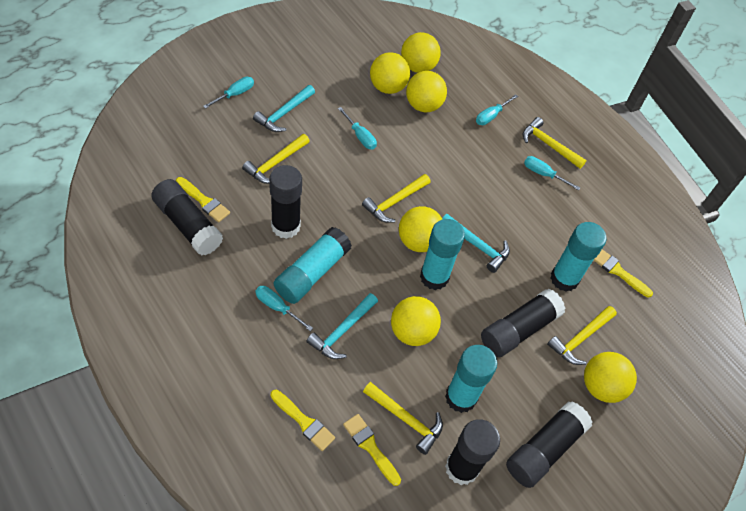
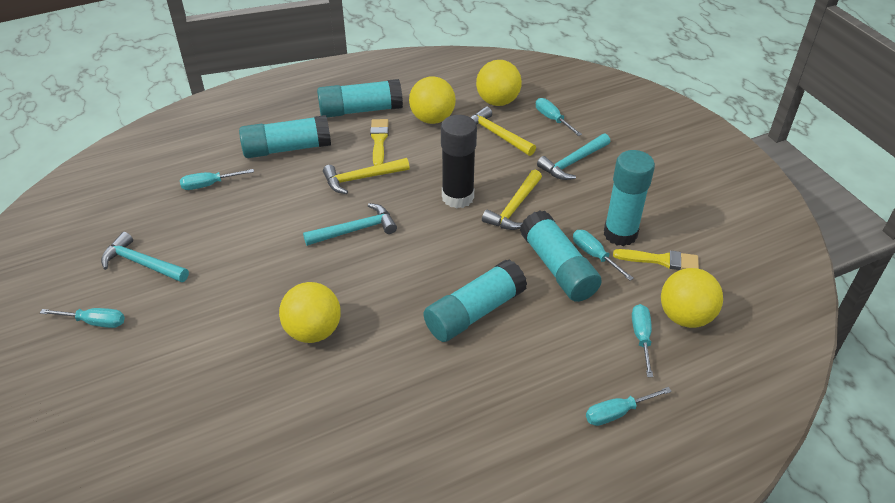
black glue stick: [151,179,223,256] [269,165,302,239] [445,419,500,485] [481,289,565,357] [506,401,593,488] = 5 -> [441,115,477,208] = 1
turquoise glue stick: [274,227,352,304] [420,219,465,290] [445,345,497,413] [551,222,606,292] = 4 -> [239,115,331,158] [317,79,403,117] [424,259,527,342] [520,210,602,302] [604,150,655,246] = 5
turquoise screwdriver: [203,77,254,109] [255,286,313,331] [338,107,377,149] [476,94,518,125] [524,156,580,190] = 5 -> [40,308,125,328] [180,169,254,190] [536,98,582,136] [573,230,634,281] [586,387,672,426] [632,304,653,377] = 6
yellow ball: [370,52,410,94] [391,296,441,346] [399,206,443,252] [401,32,441,73] [406,71,447,112] [584,352,637,403] = 6 -> [279,282,341,343] [409,76,456,124] [476,60,522,106] [661,268,723,328] = 4
yellow brush: [176,177,230,222] [270,390,335,451] [343,414,401,486] [593,249,653,297] = 4 -> [370,119,389,166] [613,249,699,270] = 2
yellow hammer: [242,134,310,184] [362,174,431,223] [363,382,443,455] [523,117,587,169] [547,306,617,365] = 5 -> [323,158,410,194] [471,106,536,156] [482,170,542,230] = 3

